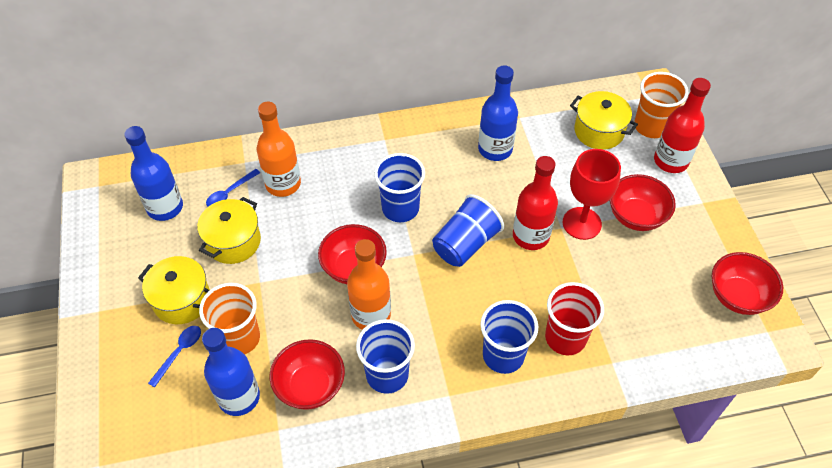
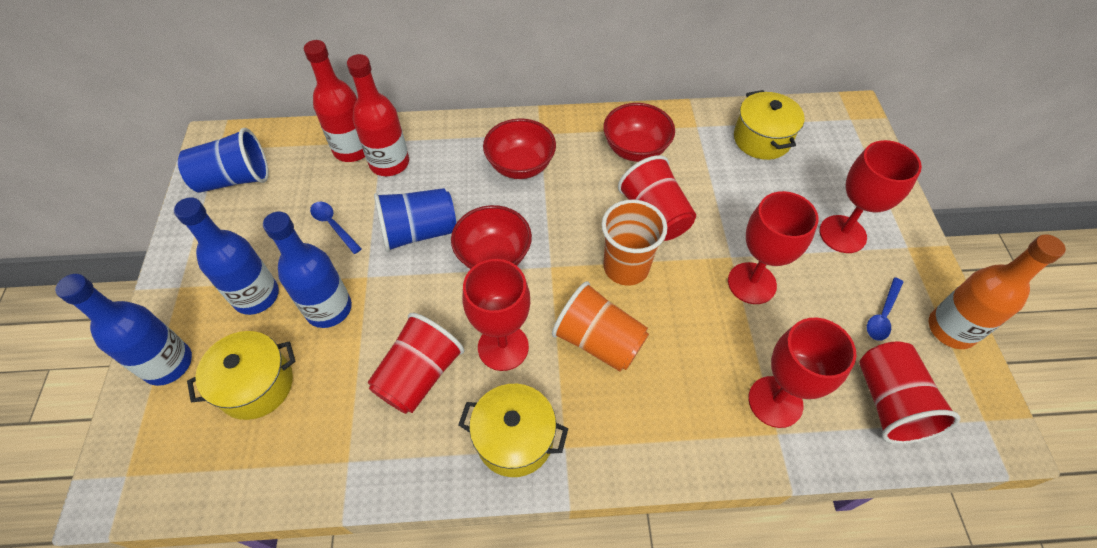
blue cup: [356,319,415,394] [374,153,425,222] [432,194,504,267] [480,300,538,374] = 4 -> [178,128,269,193] [374,188,456,252] = 2
orange bottle: [257,102,301,197] [347,239,391,330] = 2 -> [929,234,1066,349] = 1
red bowl: [270,339,345,410] [318,224,387,284] [609,174,676,231] [712,252,783,315] = 4 -> [451,205,532,269] [483,118,556,179] [603,103,675,162] = 3
red cup: [545,282,604,355] = 1 -> [367,313,464,414] [618,155,696,241] [859,341,960,444] = 3
red goblet: [563,149,621,240] = 1 -> [462,259,530,371] [728,191,819,304] [748,318,856,428] [819,140,922,253] = 4

